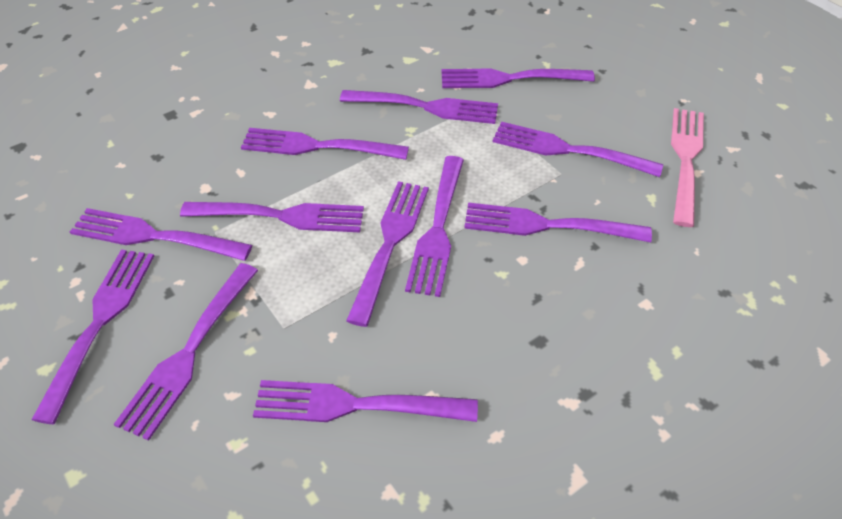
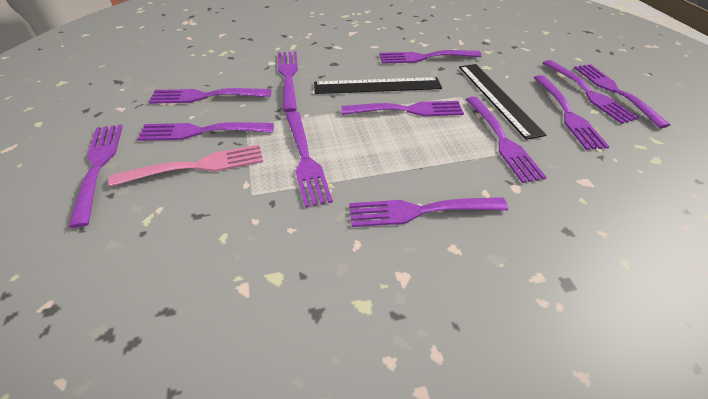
black ruler: none = 0 -> [314,77,442,94] [459,64,546,140] = 2

